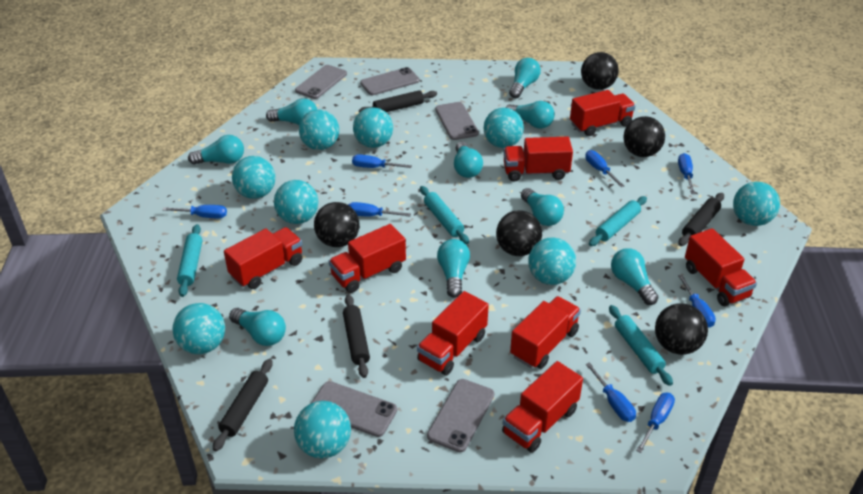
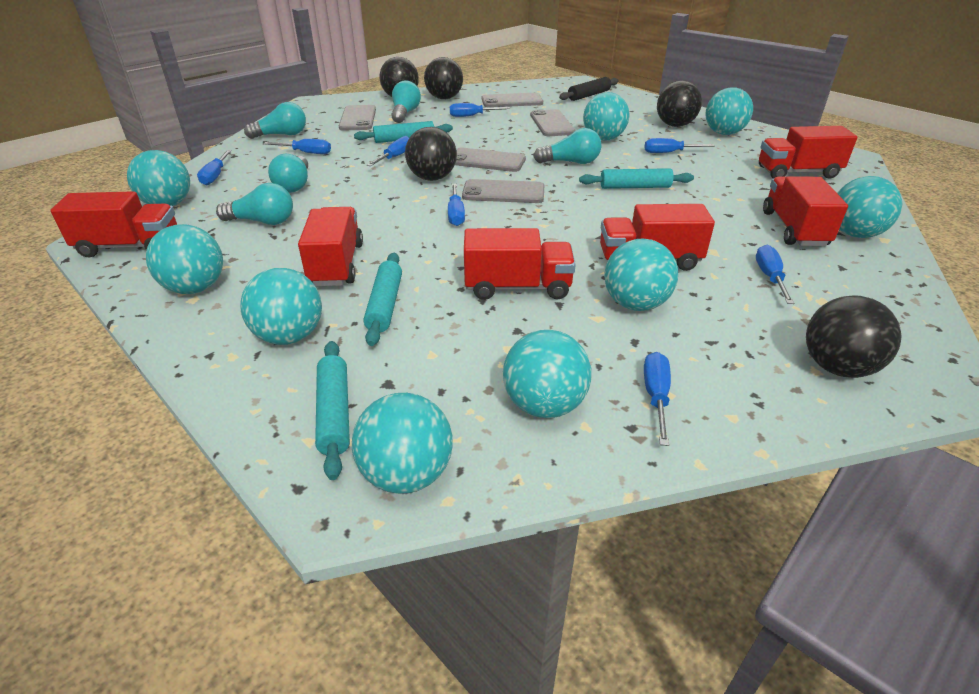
black rolling pin: [213,359,273,451] [343,294,370,378] [359,90,437,113] [678,193,724,246] = 4 -> [559,77,619,101] = 1
red truck: [224,227,302,289] [329,224,406,293] [417,291,489,376] [502,361,583,453] [503,137,573,181] [510,296,581,369] [570,90,636,136] [685,228,757,306] = 8 -> [50,191,177,258] [298,207,363,286] [464,228,576,300] [600,204,715,271] [759,126,857,179] [763,176,848,246] = 6
turquoise light bulb: [188,135,244,165] [229,308,286,346] [266,98,317,125] [437,239,470,298] [454,141,483,178] [506,101,555,129] [509,58,541,98] [521,188,564,226] [611,248,658,305] = 9 -> [216,183,293,225] [244,102,306,139] [268,154,308,193] [392,80,421,123] [533,128,601,164] = 5

